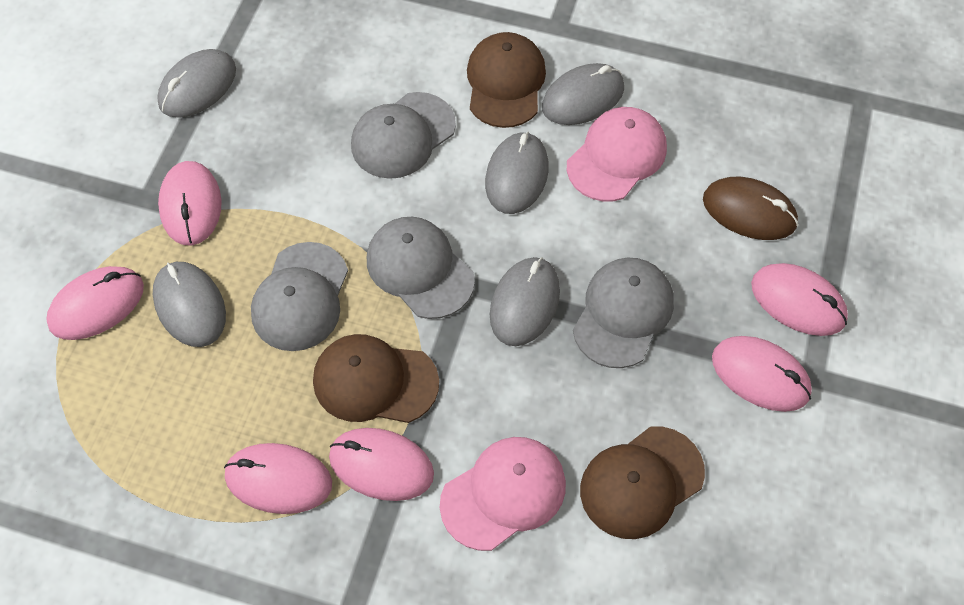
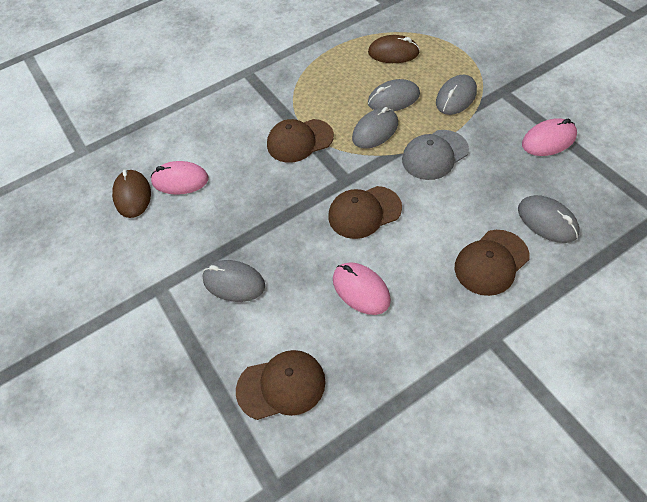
brown cap: [313,334,439,423] [467,32,546,128] [580,426,705,539] = 3 -> [236,350,326,420] [267,119,334,163] [328,186,402,239] [455,230,529,296] = 4
brown mouse: [703,177,798,240] = 1 -> [112,170,151,218] [368,35,420,63] = 2
grey cap: [251,242,348,351] [351,92,456,179] [367,217,475,319] [573,258,674,368] = 4 -> [402,130,469,180] = 1
pink cap: [440,437,566,551] [567,107,667,201] = 2 -> none = 0
pink mouse: [46,266,144,340] [158,161,222,246] [224,443,332,514] [329,428,434,501] [712,336,812,412] [751,263,848,336] = 6 -> [151,161,209,195] [333,262,391,315] [522,118,577,156] = 3

